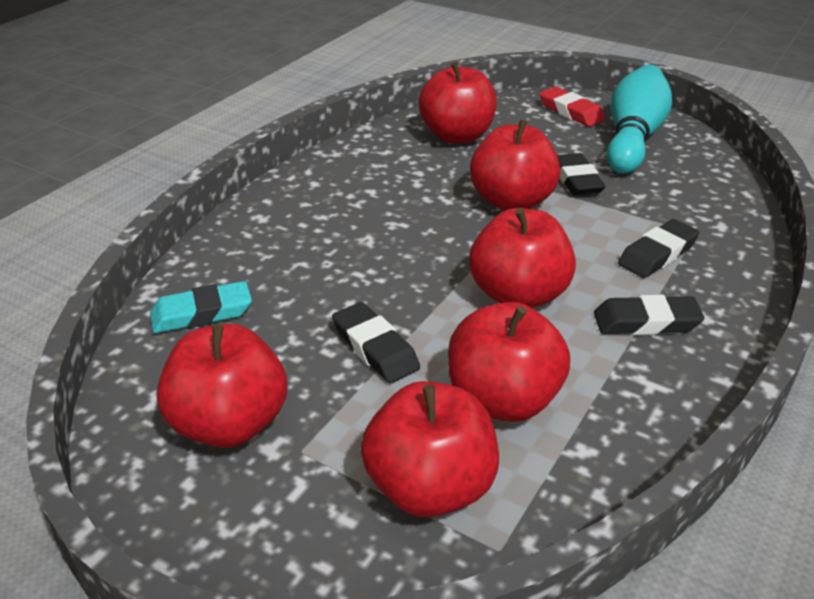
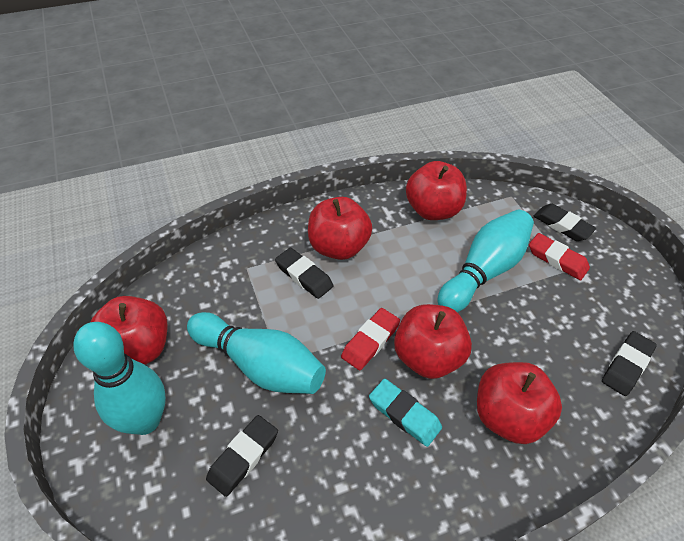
red apple: [157,324,287,448] [361,381,499,517] [419,62,497,144] [448,302,570,422] [469,208,576,308] [470,120,561,211] = 6 -> [91,296,168,365] [308,197,372,260] [394,304,472,379] [406,161,467,220] [477,362,562,444] = 5
red eraser: [539,87,605,127] = 1 -> [341,308,400,370] [529,233,590,280] = 2
turquoise bowling pin: [606,65,672,174] = 1 -> [73,322,166,435] [187,312,326,394] [438,210,534,312] = 3

